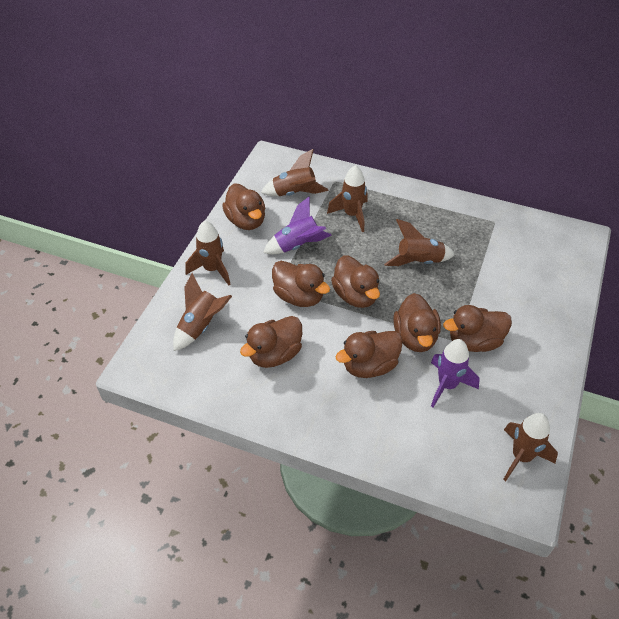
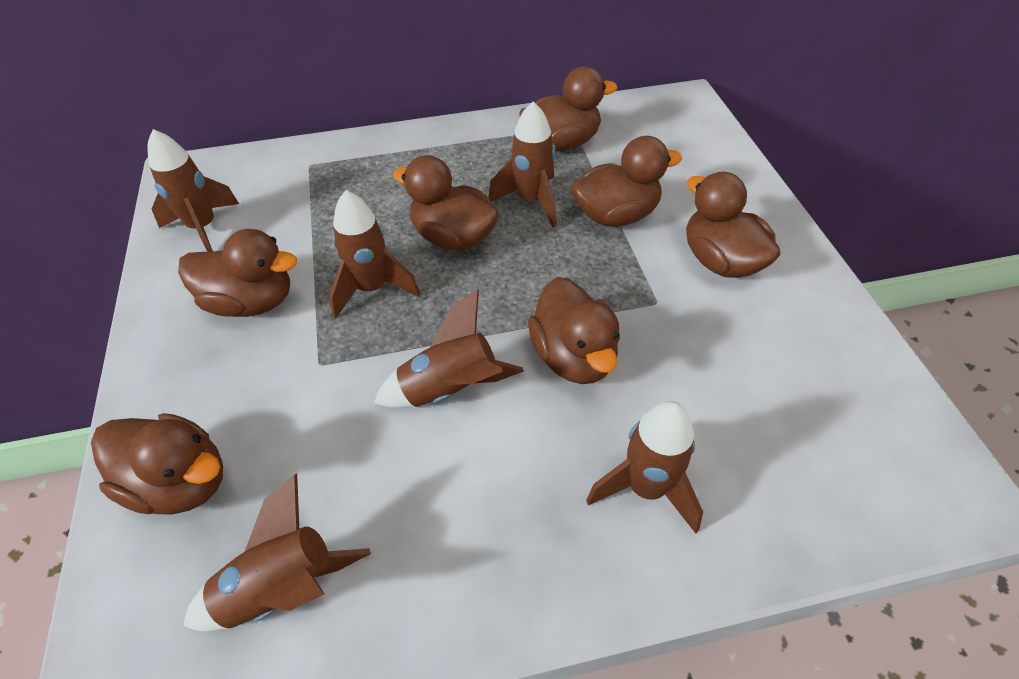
purple rocket: [263,196,332,254] [431,339,479,407] = 2 -> none = 0

